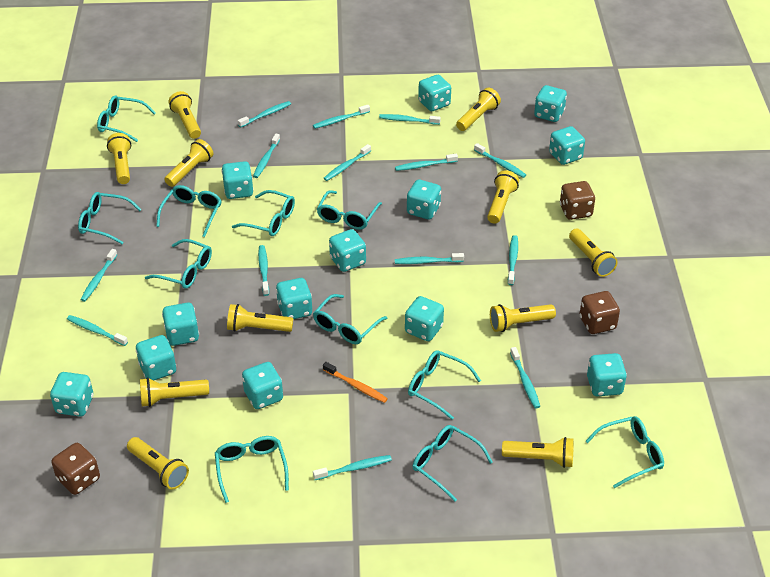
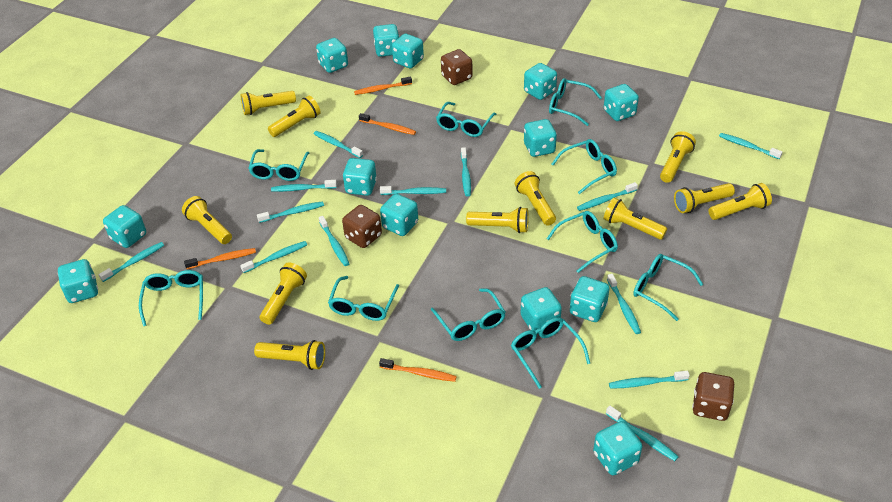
orange toothbrush: [323,362,388,403] = 1 -> [184,248,256,269] [354,77,412,95] [359,113,416,135] [379,358,457,382] = 4
turquoise glasses: [78,192,142,244] [97,95,156,142] [145,239,212,289] [156,185,222,237] [215,436,289,503] [232,190,295,236] [313,294,387,344] [317,190,382,230] [408,350,481,420] [412,425,493,502] [585,416,664,488] = 11 -> [139,270,203,326] [248,149,309,181] [328,276,399,321] [431,288,506,341] [436,102,497,137] [511,317,590,389] [547,211,618,273] [549,78,602,126] [552,139,617,194] [633,254,703,321] = 10
turquoise toothbrush: [67,315,128,346] [80,249,117,302] [238,101,291,128] [253,134,280,178] [258,245,269,296] [313,105,370,129] [313,455,392,480] [323,144,371,181] [379,114,441,125] [395,154,458,171] [395,253,464,264] [474,143,526,178] [508,235,518,285] [510,347,540,409] = 14 -> [99,242,164,282] [240,241,307,273] [257,201,324,223] [271,180,337,192] [314,131,363,158] [319,216,349,266] [380,186,446,195] [461,147,471,196] [577,182,638,211] [606,406,679,461] [607,274,641,334] [609,371,690,389] [719,133,782,159] = 13

